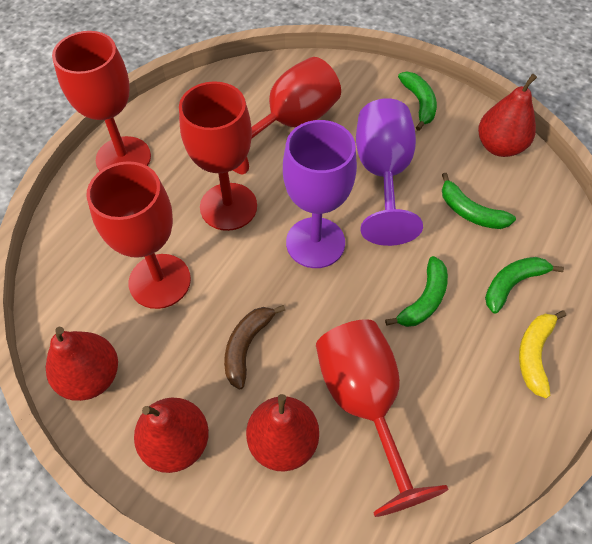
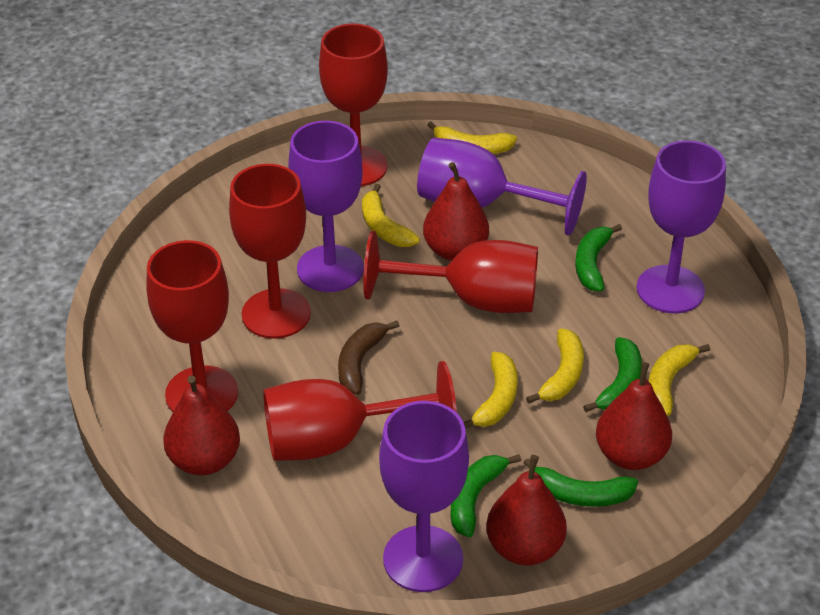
purple goblet: [283,120,357,268] [356,98,423,246] = 2 -> [288,121,364,292] [379,401,469,592] [417,137,587,236] [637,140,726,313] = 4
yellow banana: [519,310,566,398] = 1 -> [362,184,420,247] [427,121,517,154] [463,352,518,429] [526,328,584,404] [649,344,710,416] = 5

